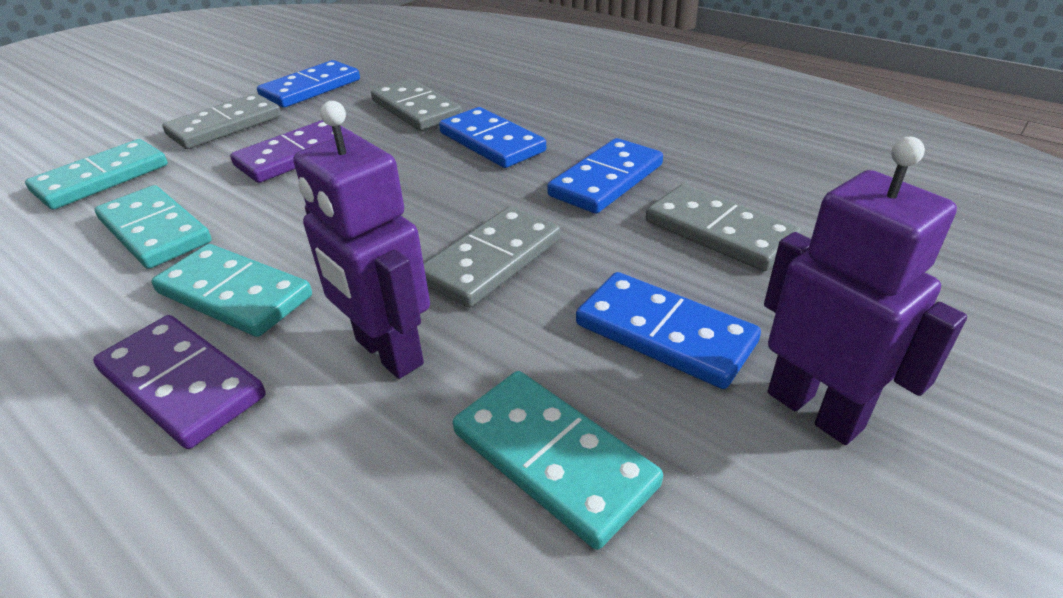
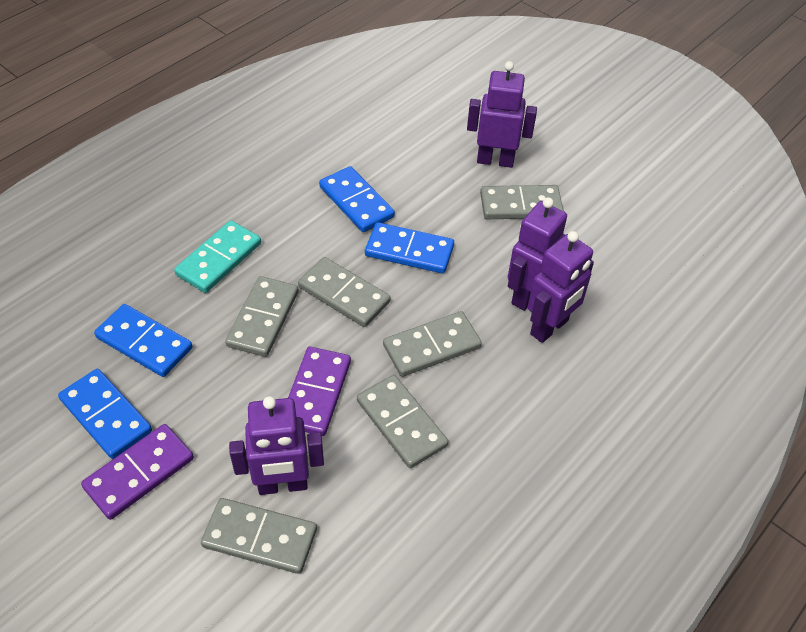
grey domino: [162,93,281,149] [371,78,462,131] [424,206,561,308] [646,184,801,271] = 4 -> [201,498,317,574] [225,276,299,357] [298,257,390,327] [357,375,448,468] [383,311,482,377] [480,185,564,219] = 6
purple robot: [293,101,430,379] [764,137,967,445] = 2 -> [229,396,324,495] [467,61,537,168] [508,197,567,311] [528,231,594,343] = 4
turquoise domino: [25,139,168,210] [95,185,212,269] [152,244,312,337] [453,371,663,550] = 4 -> [174,220,261,293] = 1

